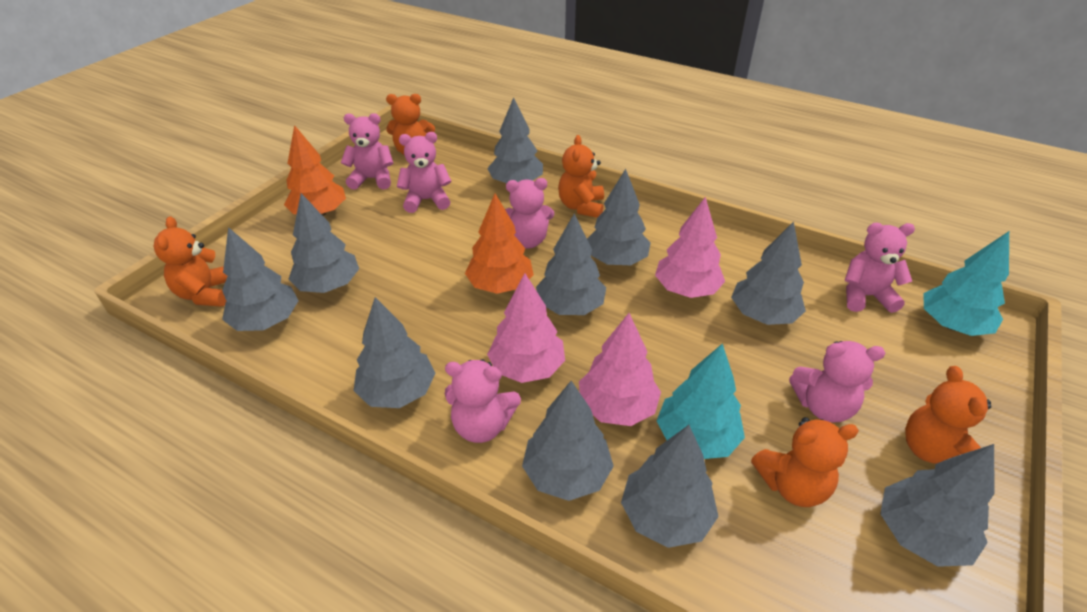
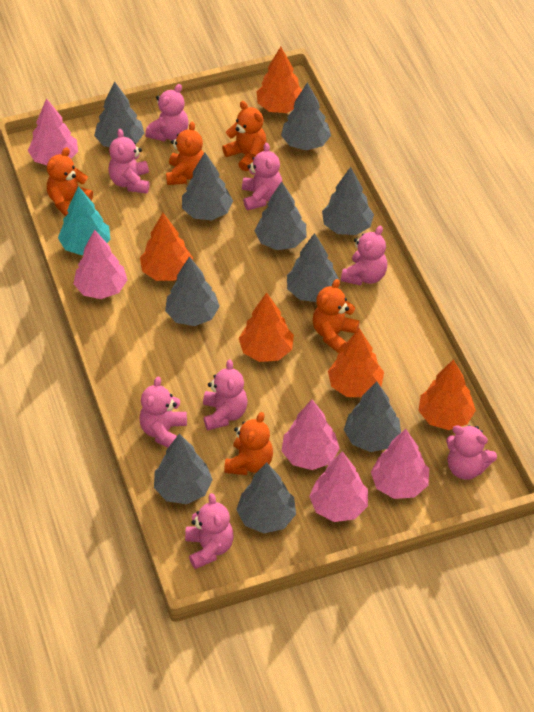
orange tree: [284,125,346,216] [465,194,534,294] = 2 -> [140,213,193,281] [239,292,294,362] [256,47,302,113] [328,328,384,397] [418,359,476,430] = 5
pink teddy bear: [341,113,394,190] [397,132,452,213] [445,359,521,443] [505,178,554,249] [789,341,886,422] [845,223,915,313] = 6 -> [108,129,149,194] [139,376,187,447] [145,84,189,141] [185,493,234,569] [203,359,248,430] [242,143,282,211] [341,226,387,285] [446,425,497,480] = 8
pink tree: [487,273,565,383] [579,313,661,426] [655,197,725,298] = 3 -> [28,98,78,165] [73,229,127,299] [282,400,340,470] [309,451,368,522] [371,429,429,499] = 5
turquoise tree: [657,343,745,459] [923,231,1009,336] = 2 -> [58,186,111,255] = 1

